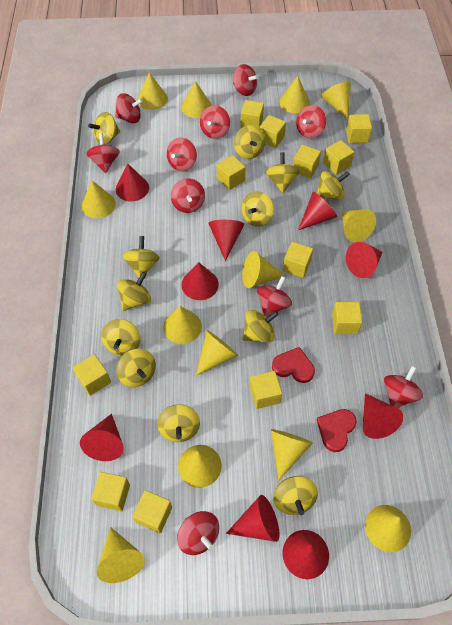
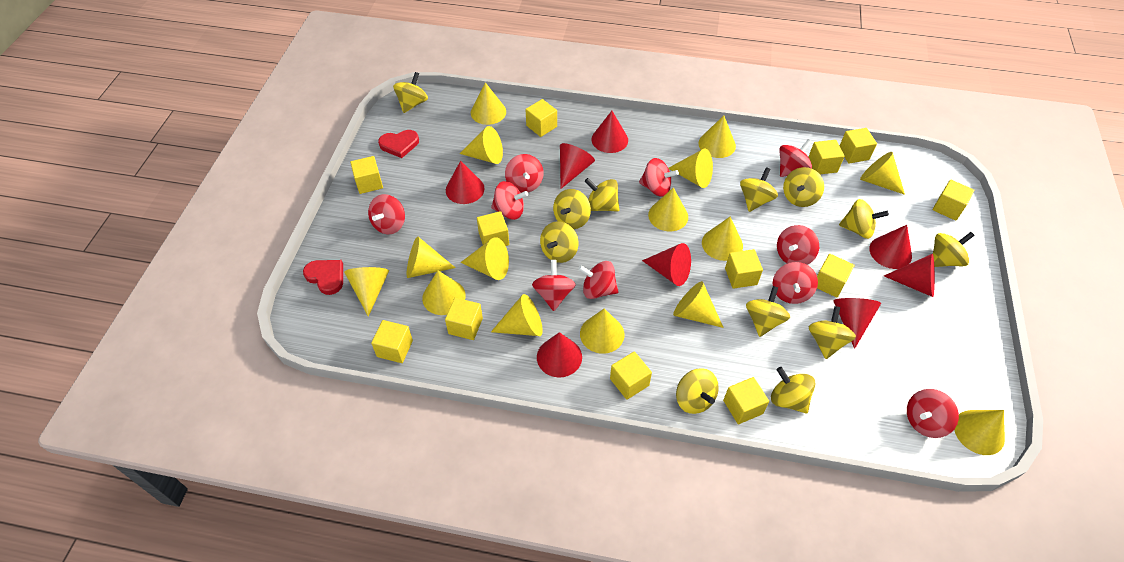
red cone: [80,414,124,461] [116,163,149,201] [182,262,219,300] [209,220,244,261] [226,495,280,542] [282,530,329,579] [298,192,337,230] [346,242,382,278] [363,393,403,439] = 9 -> [446,161,485,204] [537,332,582,377] [560,143,595,189] [592,111,628,153] [642,243,691,286] [833,298,881,349] [869,225,912,269] [884,254,935,297] = 8
yellow cone: [81,181,116,218] [97,527,145,583] [137,73,168,110] [163,306,202,344] [178,445,222,488] [181,81,212,118] [196,330,238,376] [242,251,285,288] [271,429,313,481] [279,76,310,113] [321,81,351,120] [342,209,376,242] [365,505,411,552] = 13 -> [344,267,389,317] [407,237,456,278] [422,271,466,315] [459,126,503,164] [461,237,509,280] [471,82,506,125] [491,294,543,336] [580,308,625,354] [648,187,688,232] [669,149,713,188] [673,281,724,328] [699,116,736,158] [702,217,743,261] [860,152,905,195] [954,410,1005,455] = 15

